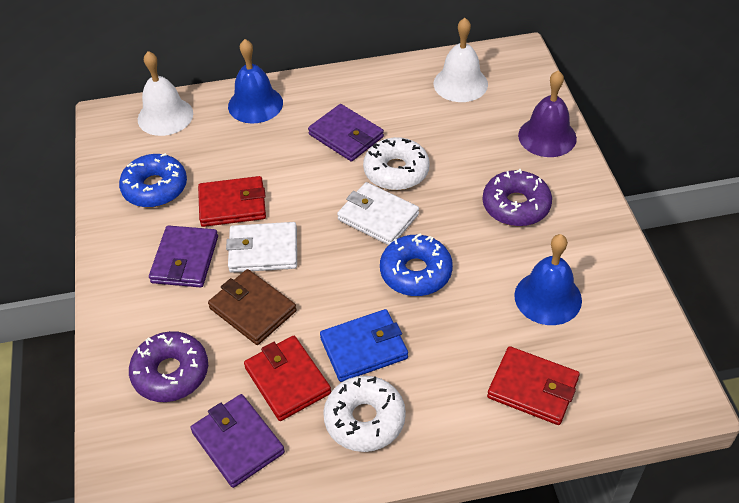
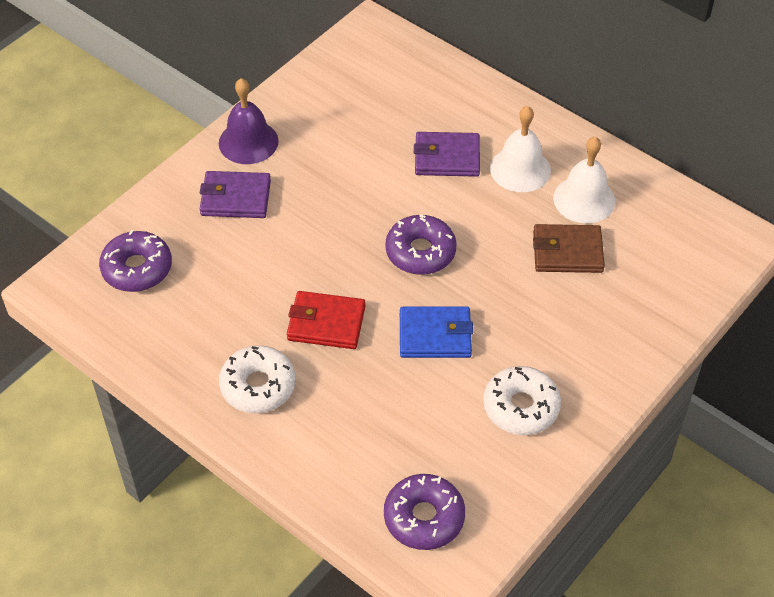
blue bell: [228,39,283,124] [514,234,582,325] = 2 -> none = 0
blue donut: [119,153,187,207] [380,234,453,296] = 2 -> none = 0
purple donut: [129,331,208,402] [483,169,552,226] = 2 -> [99,230,172,292] [384,474,465,550] [385,214,457,275] = 3
purple wallet: [149,225,218,288] [191,394,285,488] [308,104,384,162] = 3 -> [200,171,271,218] [414,132,480,177] = 2
red wallet: [198,176,266,227] [244,336,331,421] [487,346,580,425] = 3 -> [287,291,365,349] = 1
white wallet: [226,222,297,273] [337,182,419,245] = 2 -> none = 0

